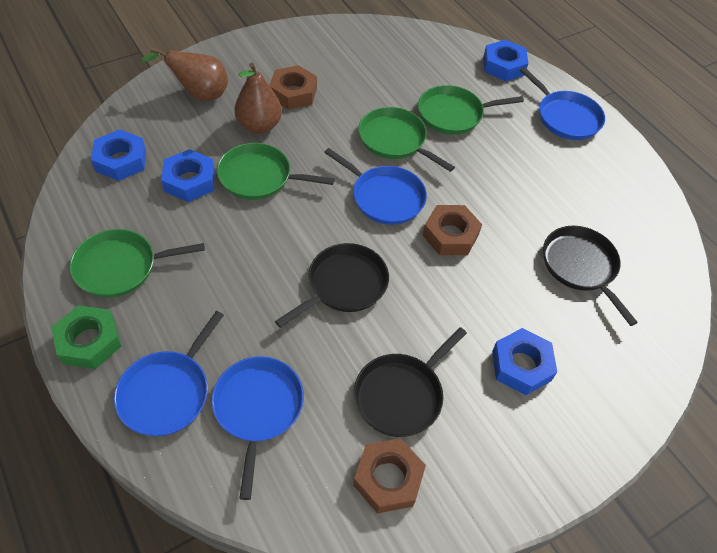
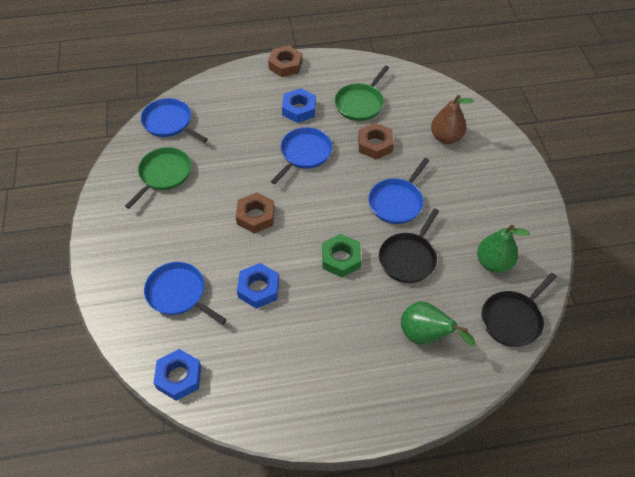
black pan: [275,243,389,328] [354,327,467,437] [543,226,638,326] = 3 -> [379,208,439,283] [482,273,557,347] = 2
blue nut: [91,129,146,181] [161,149,215,202] [483,40,528,81] [492,328,557,395] = 4 -> [153,349,201,401] [237,263,279,309] [282,88,316,123] = 3
brown pear: [140,48,228,101] [234,63,282,134] = 2 -> [431,95,474,144] = 1
green pan: [70,229,205,298] [217,143,334,200] [358,107,455,172] [418,85,524,135] = 4 -> [125,147,191,209] [335,66,389,121] = 2
green pear: none = 0 -> [401,301,475,346] [477,225,530,273] = 2

